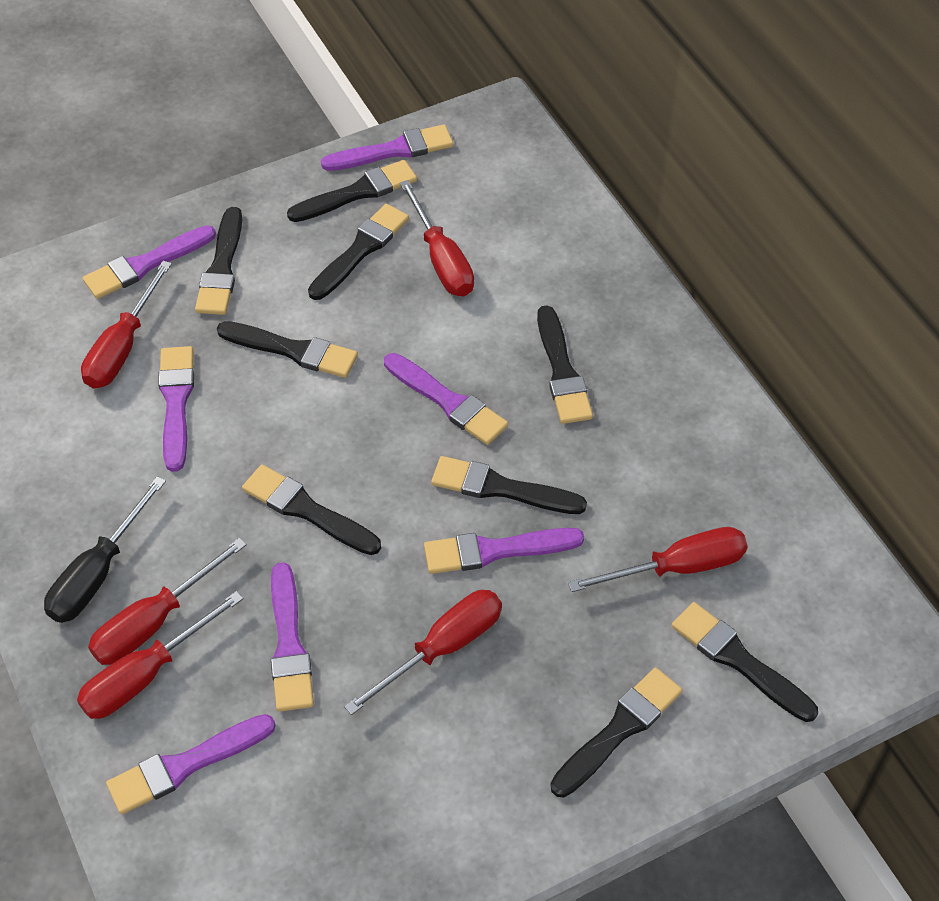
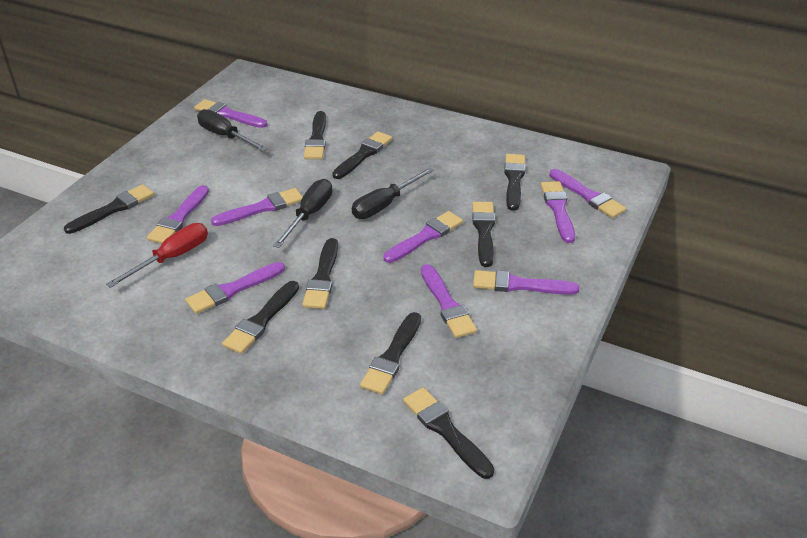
black screwdriver: [44,476,166,623] = 1 -> [197,109,267,151] [273,179,332,248] [352,167,434,219] = 3
purple brush: [83,225,216,299] [106,714,276,814] [158,346,194,472] [271,562,314,712] [321,125,453,171] [384,353,508,445] [424,528,584,574] = 7 -> [147,185,209,244] [185,262,285,314] [194,99,267,128] [211,188,303,226] [384,211,463,263] [421,264,477,338] [473,270,579,295] [541,181,575,243] [549,169,626,218] = 9
red screwdriver: [77,591,244,719] [81,261,172,388] [88,538,247,665] [344,590,502,715] [400,180,474,296] [568,527,748,592] = 6 -> [106,223,208,288] = 1

